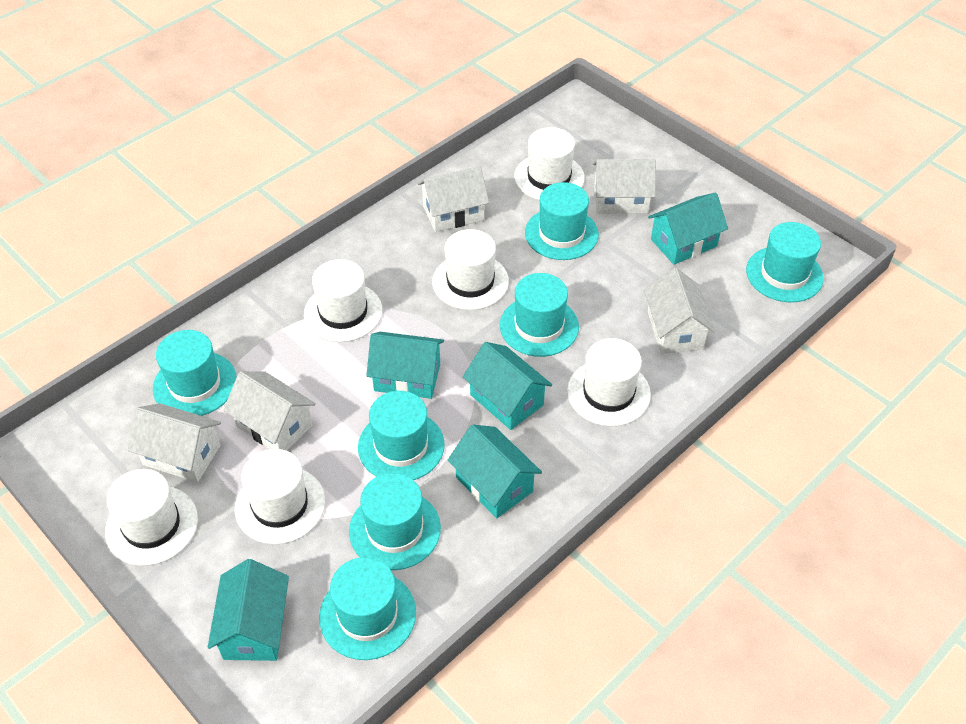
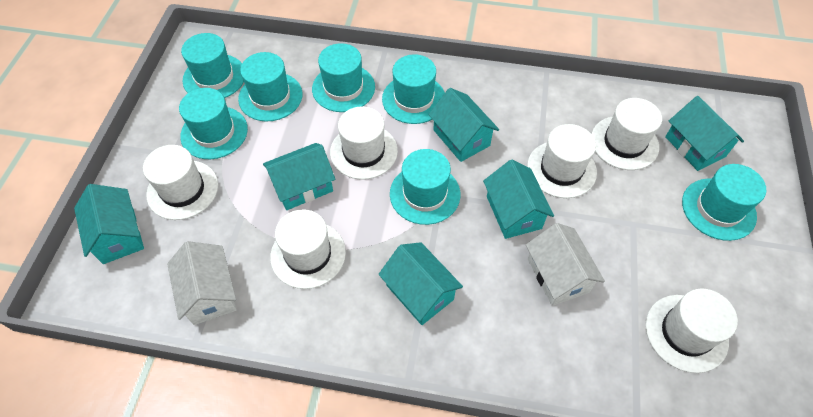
turquoise house: [208,559,289,661] [366,332,444,399] [448,425,542,518] [463,342,552,430] [648,192,728,265] = 5 -> [74,184,144,264] [263,143,335,210] [379,242,463,325] [428,88,499,162] [483,160,554,239] [665,96,744,171] = 6
white house: [128,403,221,482] [223,371,316,451] [417,166,489,232] [593,159,656,214] [644,268,715,354] = 5 -> [167,241,237,325] [526,223,605,306] = 2

